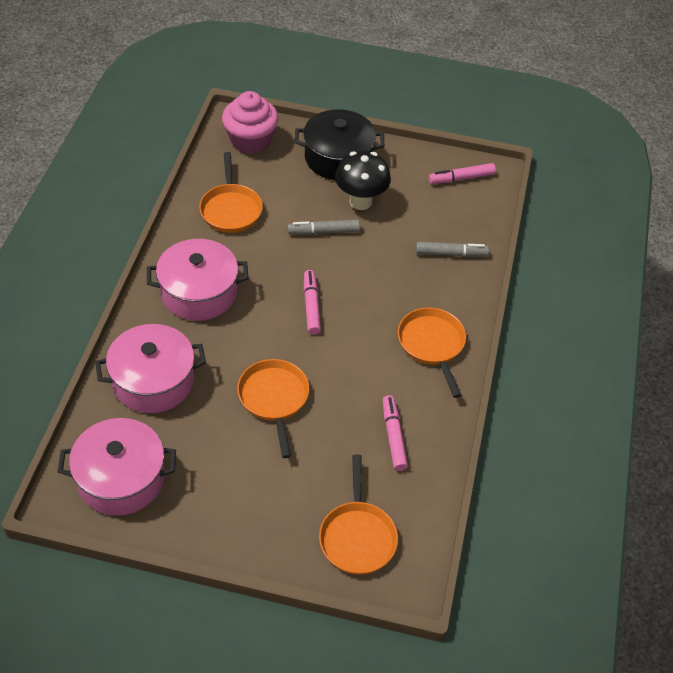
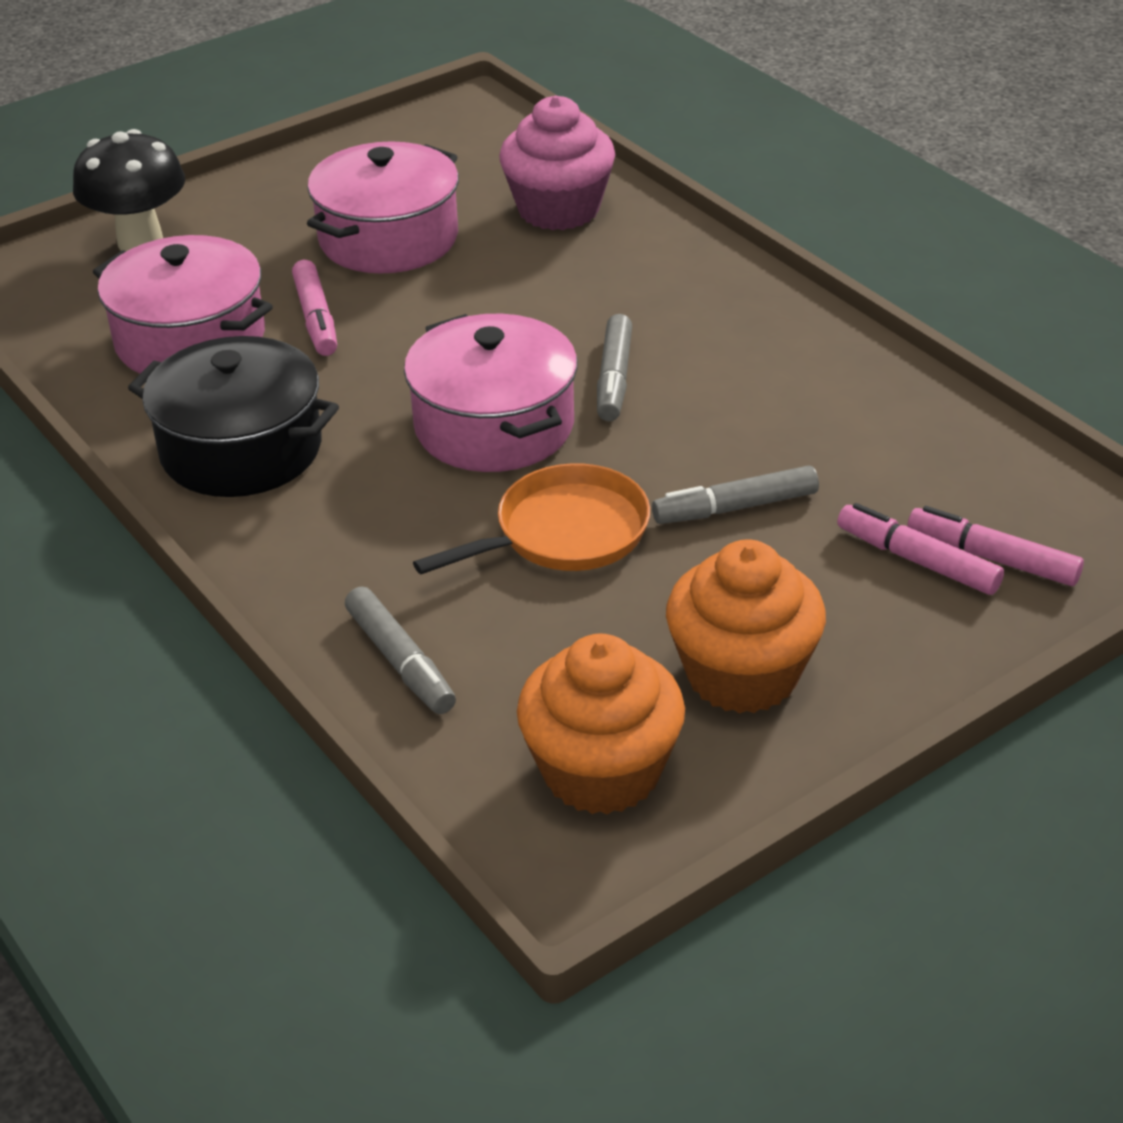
grey marker: [288,219,360,235] [416,242,489,257] = 2 -> [345,586,456,714] [597,314,632,421] [652,466,819,524] = 3
orange cupcake: none = 0 -> [517,633,685,815] [666,539,826,713] = 2
orange pan: [199,152,263,233] [237,359,309,458] [319,454,398,575] [398,308,466,398] = 4 -> [413,463,650,574] = 1

